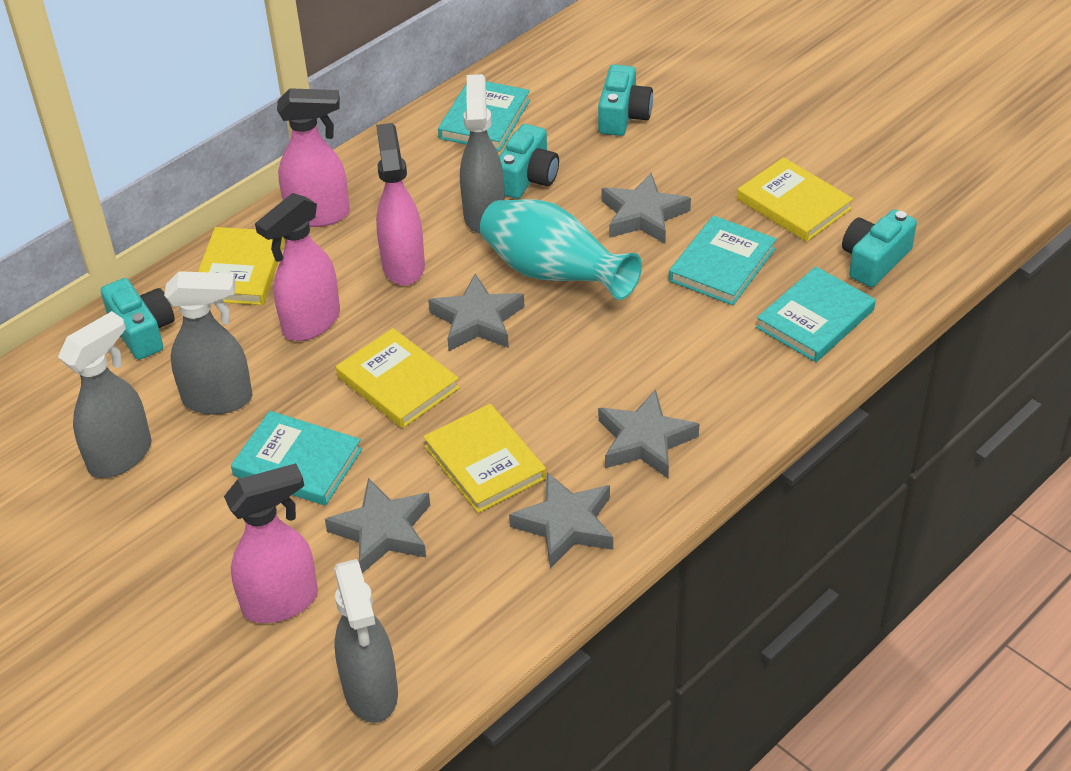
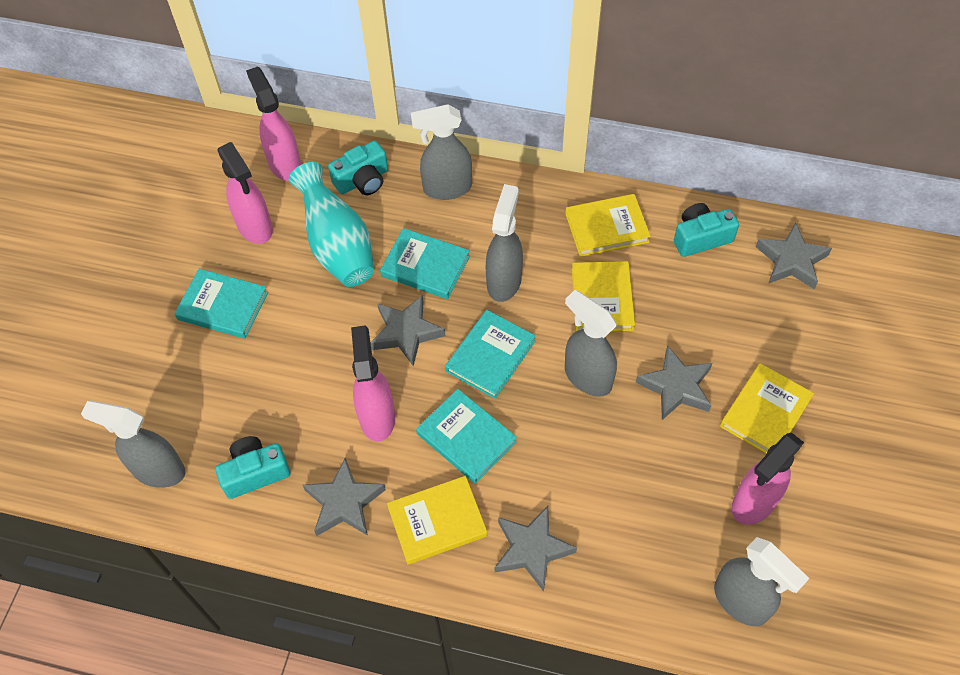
grey spray bottle: [58,311,152,478] [164,271,253,414] [334,559,398,723] [460,74,505,234] = 4 -> [81,400,186,488] [411,104,472,200] [486,184,523,302] [565,290,617,397] [714,537,809,626] = 5
turquoise camera: [101,278,175,360] [499,124,559,199] [598,64,653,136] [842,209,917,287] = 4 -> [215,436,291,499] [328,140,388,195] [674,203,739,257] = 3

